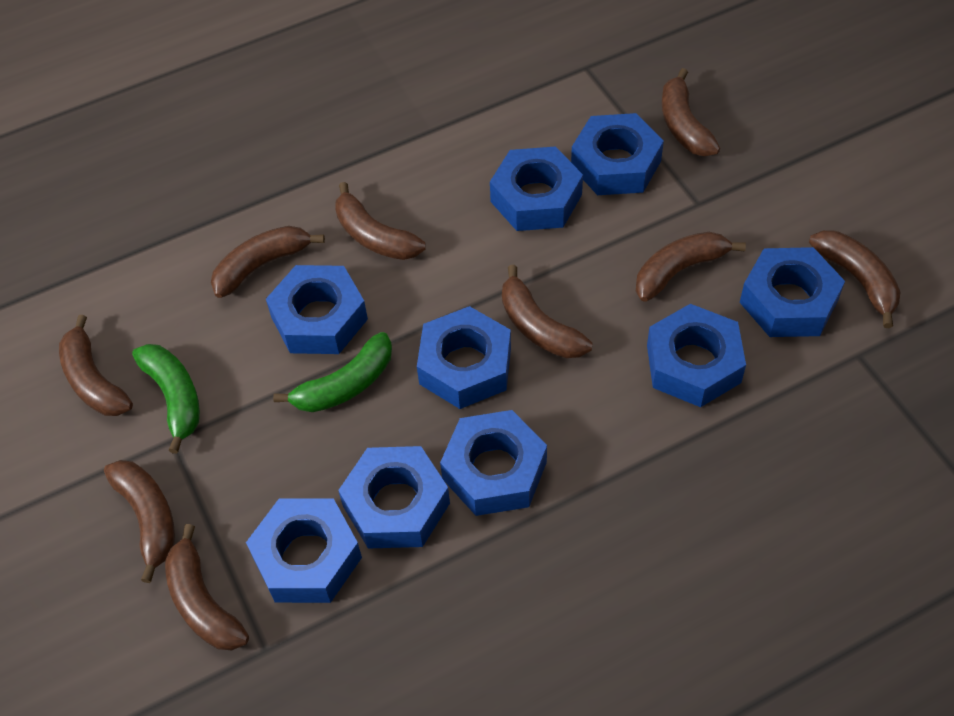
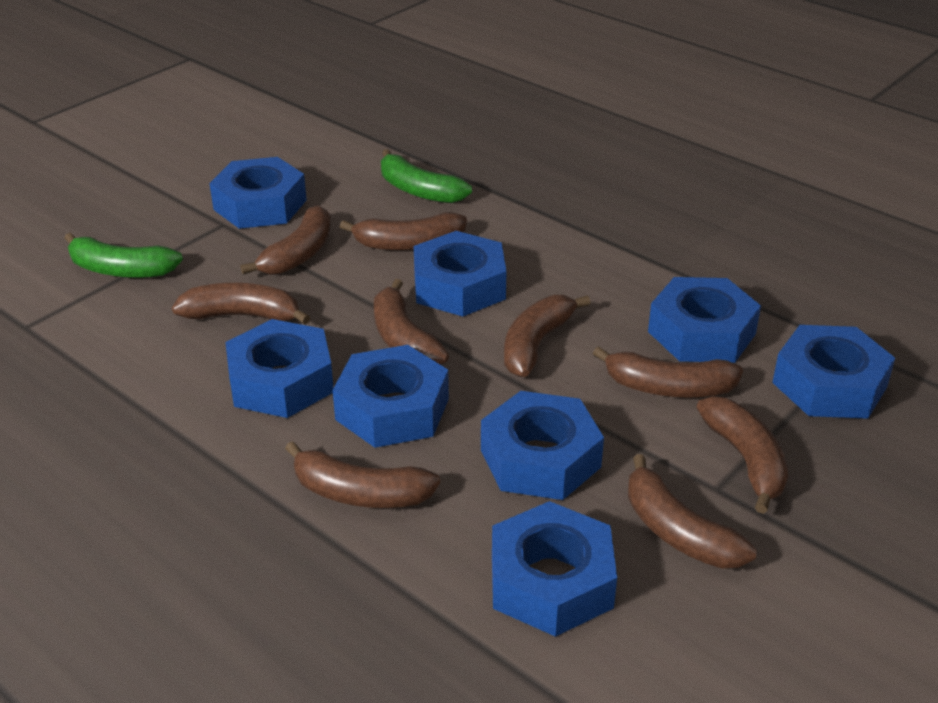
blue nut: [246,499,362,603] [266,265,368,354] [338,446,450,549] [417,306,511,409] [440,410,547,516] [490,146,583,231] [571,113,664,195] [647,304,746,407] [739,247,845,337] = 9 -> [209,157,307,229] [225,319,333,418] [333,345,449,448] [414,231,507,317] [481,391,604,500] [492,501,617,637] [648,277,761,363] [772,325,895,419] = 8

